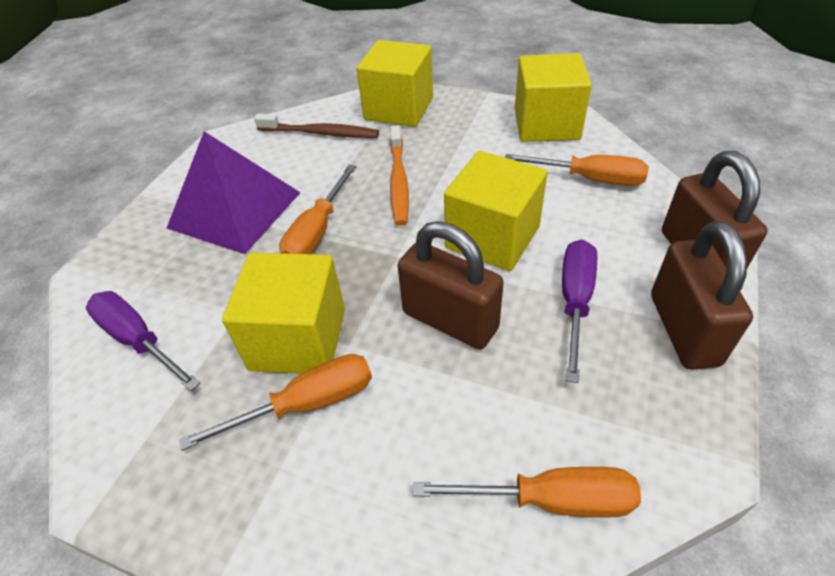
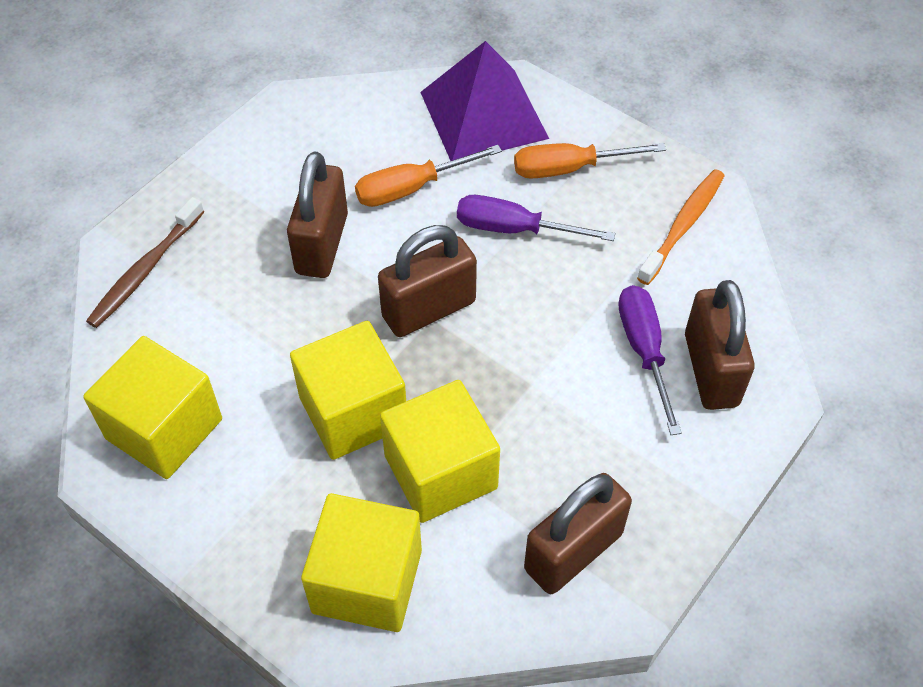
brown padlock: [398,221,504,349] [651,221,753,370] [662,151,768,268] = 3 -> [287,151,348,278] [378,225,477,337] [524,473,632,594] [685,280,755,410] = 4
orange screwdriver: [179,354,372,451] [279,165,356,254] [413,467,641,518] [505,154,649,186] = 4 -> [355,145,502,207] [514,143,666,179] = 2

